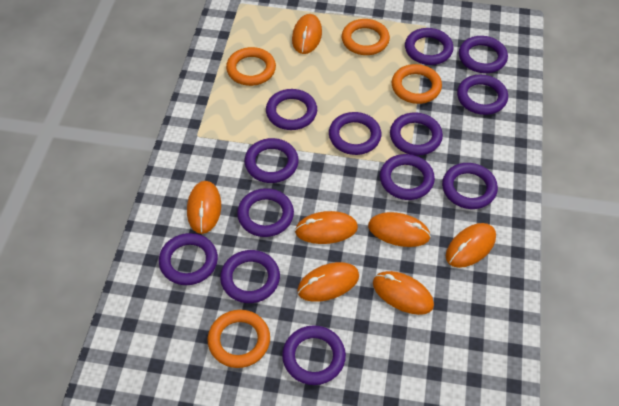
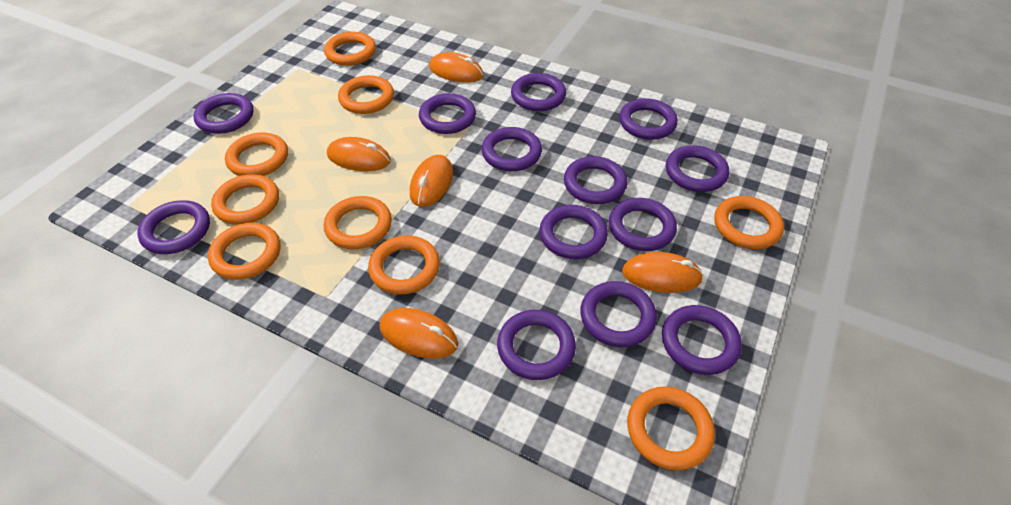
orange mouse: [187,181,221,234] [292,14,322,54] [295,211,358,244] [297,262,359,302] [368,212,431,247] [373,271,434,315] [446,223,496,268] = 7 -> [327,137,391,171] [380,308,458,359] [410,155,453,207] [429,52,484,82] [622,252,703,293] = 5
orange ring: [208,310,270,368] [226,47,276,86] [342,19,390,55] [392,64,442,104] = 4 -> [208,223,281,280] [211,174,279,225] [225,133,288,176] [324,32,376,66] [324,196,392,249] [338,75,394,114] [368,235,440,295] [627,386,715,470] [714,196,784,249] = 9

